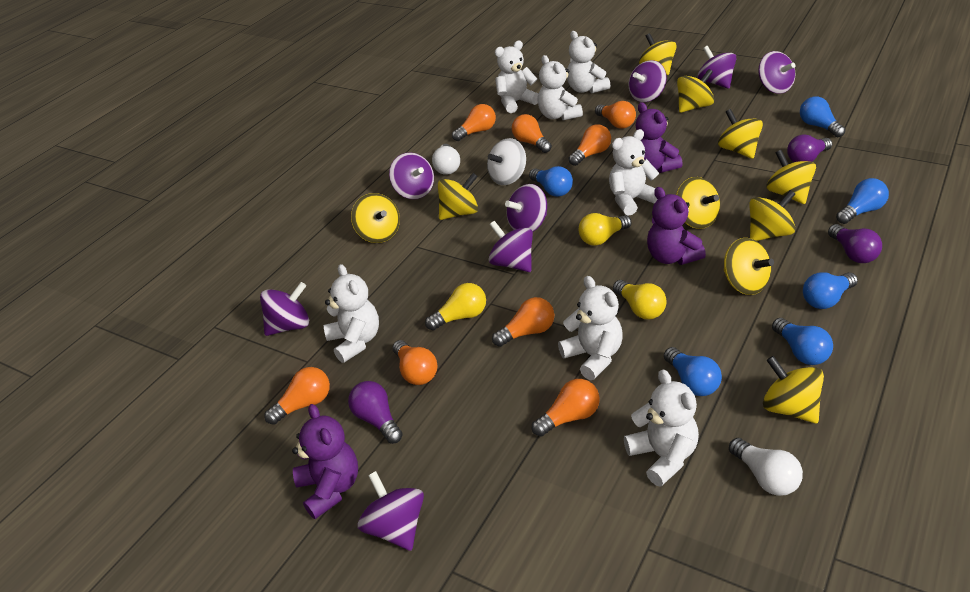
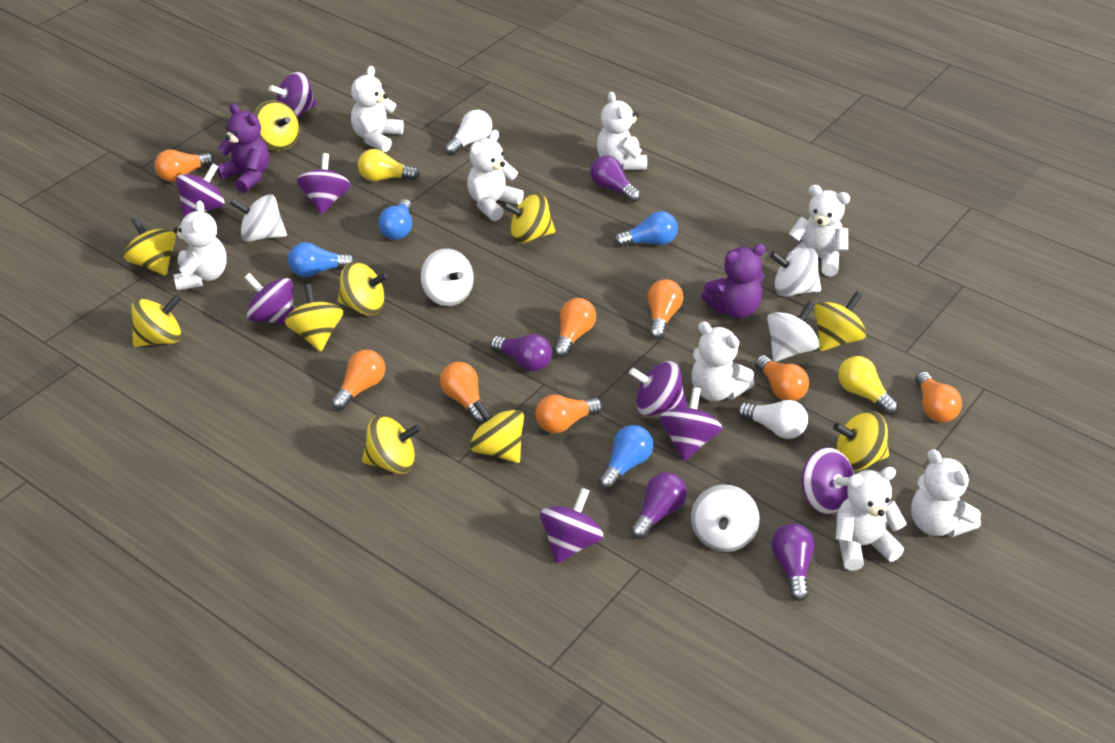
blue light bulb: [529,166,573,197] [664,347,722,396] [772,318,833,365] [800,97,846,137] [803,272,858,309] [836,178,889,224] = 6 -> [288,242,355,277] [378,199,412,240] [599,425,653,489] [614,211,678,247] = 4
purple light bulb: [348,381,403,444] [787,134,832,162] [828,224,882,263] = 3 -> [490,334,552,371] [590,156,641,202] [631,472,687,539] [772,524,815,601] = 4
purple teddy bear: [292,404,358,519] [636,102,683,173] [647,187,706,265] = 3 -> [217,103,269,193] [701,244,766,319] = 2
white spinning top: [487,138,526,185] = 1 -> [230,194,287,242] [421,249,474,306] [691,485,759,552] [767,301,820,362] [770,248,821,297] = 5
white teddy bear: [323,264,379,363] [495,41,538,113] [537,55,583,120] [558,276,623,380] [567,31,610,94] [609,129,659,216] [624,370,699,487] = 7 -> [174,200,227,291] [351,66,404,152] [467,130,524,221] [597,92,647,170] [691,321,754,401] [787,185,850,277] [836,467,907,571] [911,449,981,537] = 8
yellow light bulb: [425,283,486,330] [578,213,631,246] [613,280,667,320] = 3 -> [358,149,419,181] [838,356,898,414] = 2

